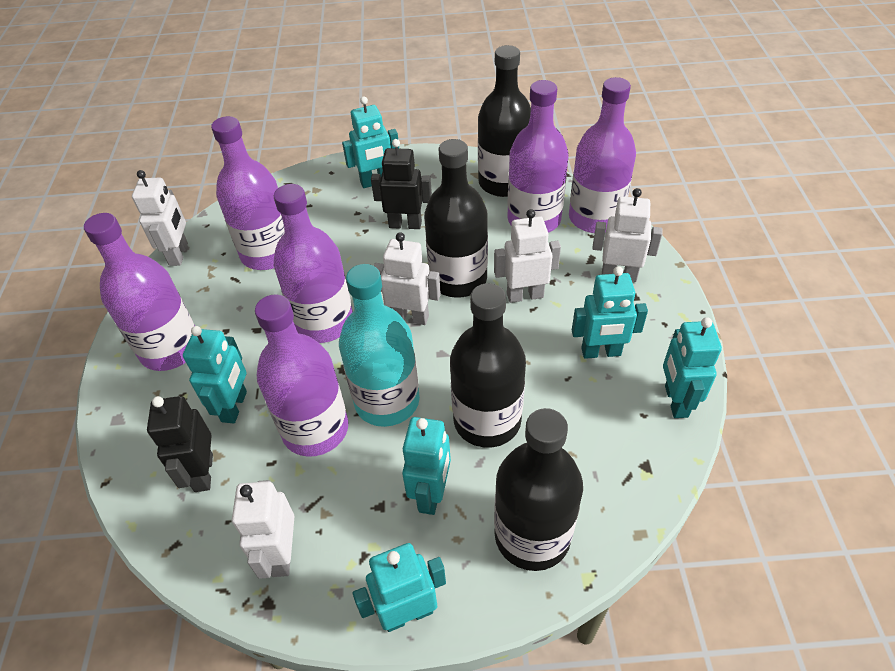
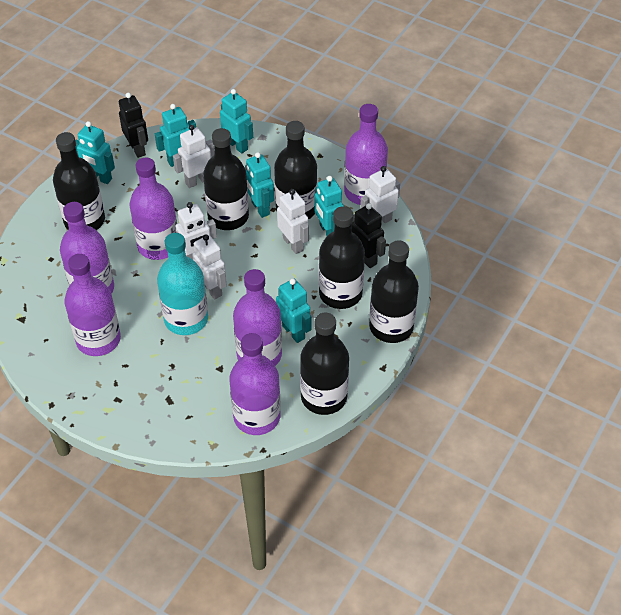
black bottle: [424,139,488,298] [450,283,526,448] [478,45,531,197] [494,408,583,571] = 4 -> [53,132,105,230] [203,128,249,230] [274,121,317,219] [300,313,349,415] [319,206,365,309] [369,240,419,343] = 6

